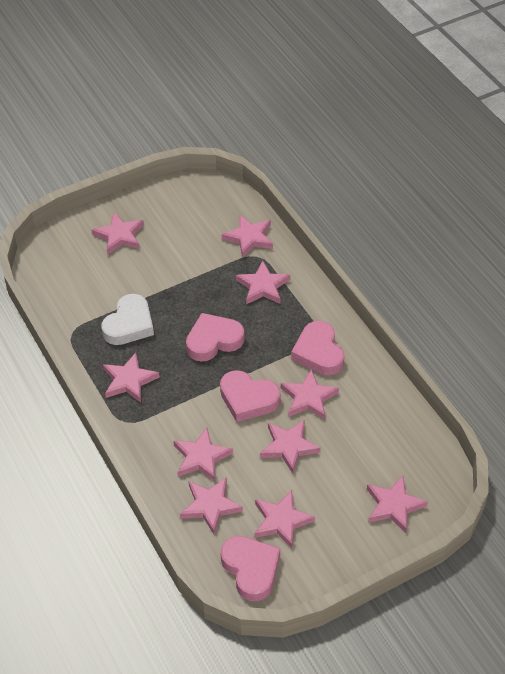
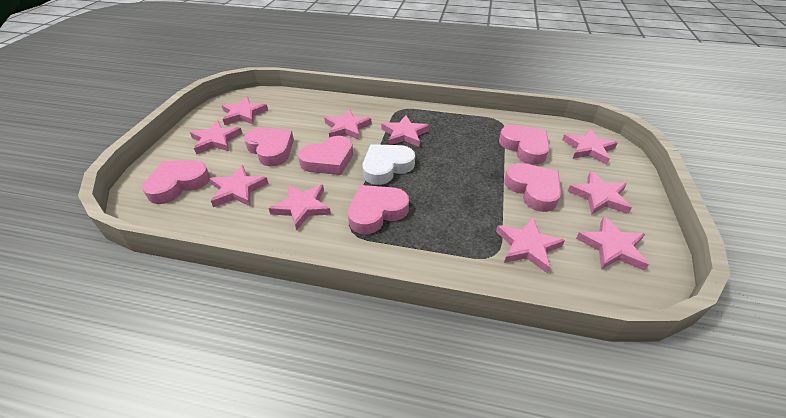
pink heart: [186,313,244,362] [220,370,280,422] [221,536,280,601] [291,321,344,375] = 4 -> [142,160,211,204] [244,128,294,166] [298,136,353,175] [348,185,409,234] [499,125,550,165] [504,163,561,212] = 6

